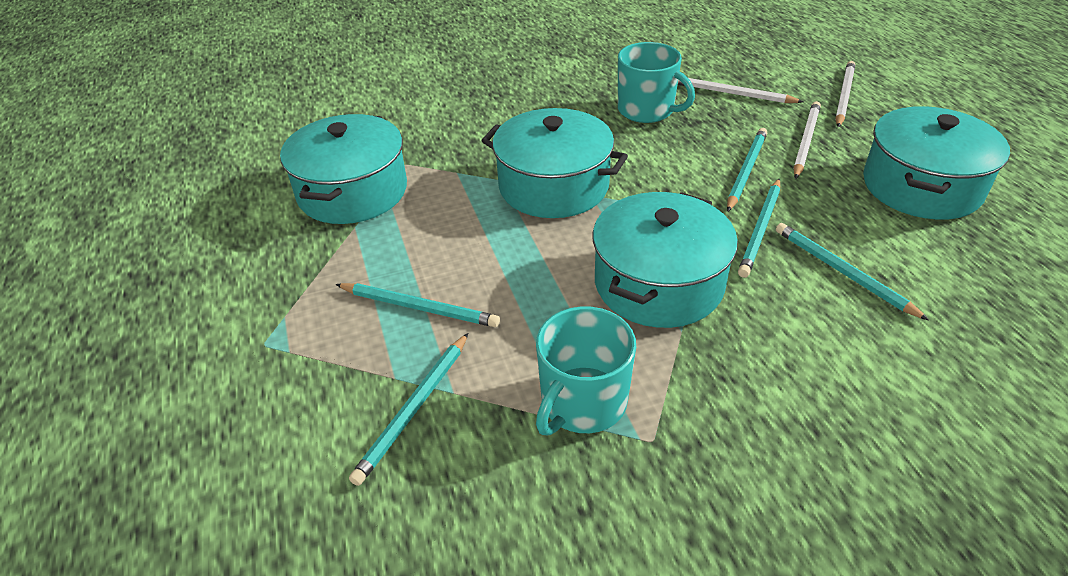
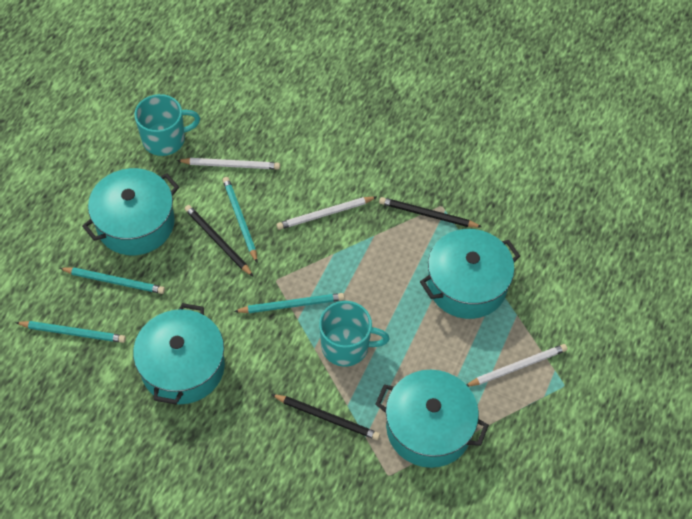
black pencil: none = 0 -> [185,205,254,277] [271,394,380,440] [379,197,482,228] = 3
turquoise pencil: [335,283,500,327] [349,333,468,486] [727,128,767,212] [738,179,780,278] [776,223,929,320] = 5 -> [15,321,126,343] [59,267,165,294] [223,177,257,263] [234,293,344,313] = 4

